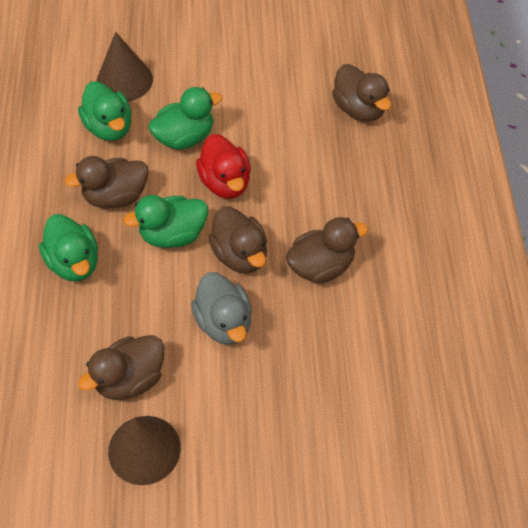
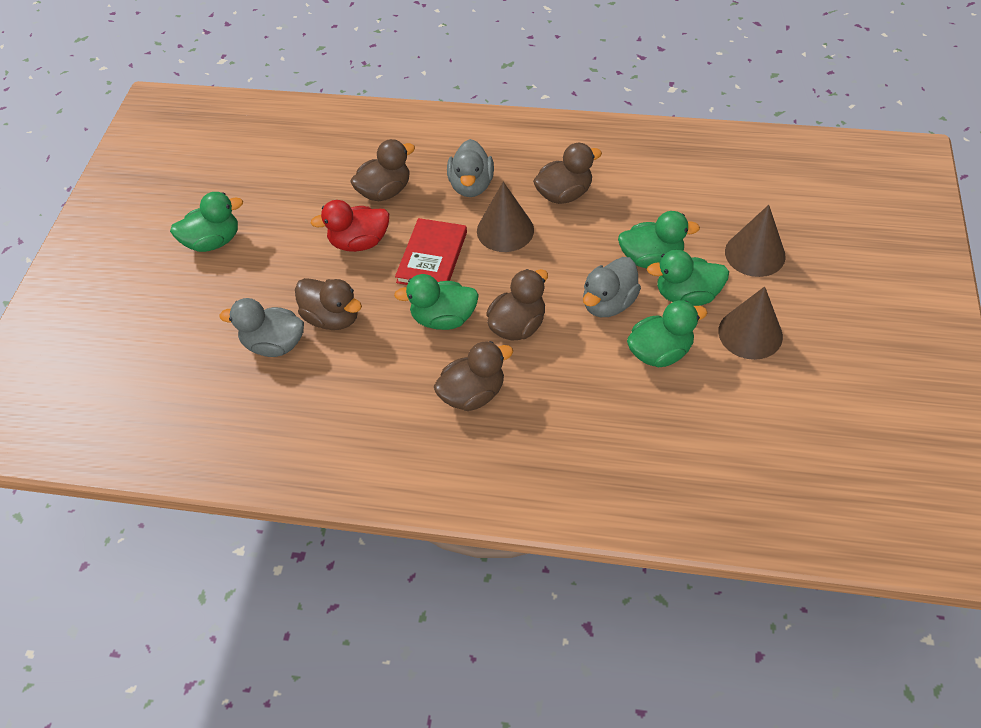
brown cone: [97,32,153,101] [108,416,181,485] = 2 -> [477,182,534,252] [718,286,783,360] [725,205,786,277] = 3
green duck: [39,214,98,282] [78,81,132,141] [123,195,208,248] [148,87,222,150] = 4 -> [170,192,243,252] [394,274,479,330] [618,211,700,268] [627,300,707,367] [647,250,729,306] = 5
grey duck: [191,272,252,345] = 1 -> [220,298,304,357] [447,139,494,197] [583,257,641,317] = 3
red book: none = 0 -> [395,218,467,285] = 1

